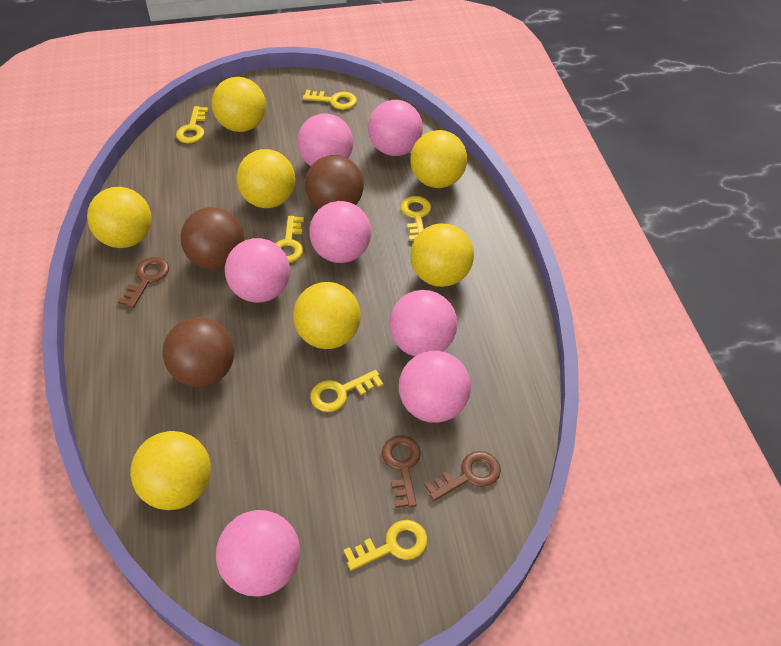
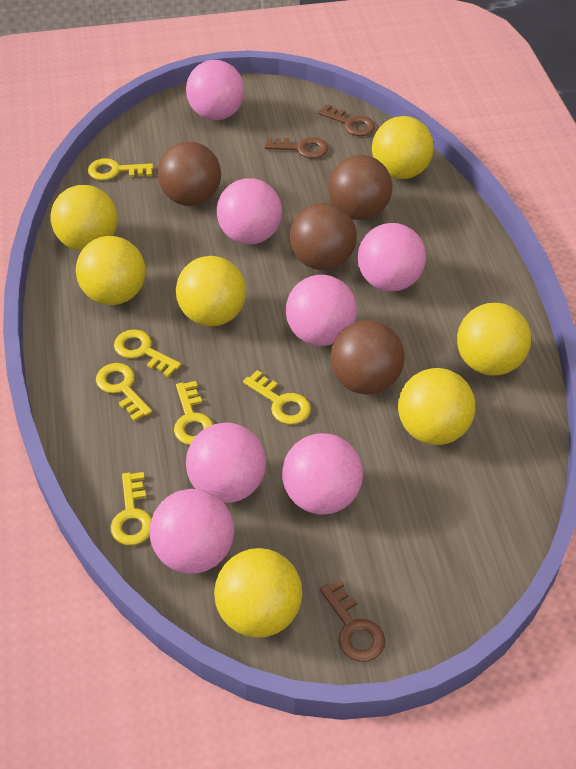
brown ball: [163,317,234,387] [181,207,244,270] [305,155,364,210] = 3 -> [157,142,221,206] [290,203,357,270] [328,155,392,220] [330,320,405,394] = 4

